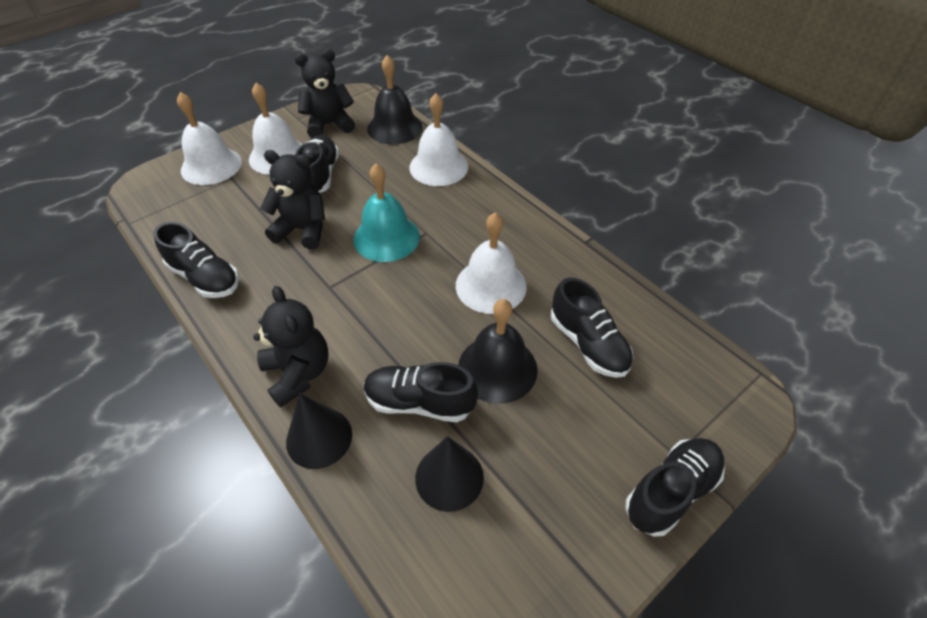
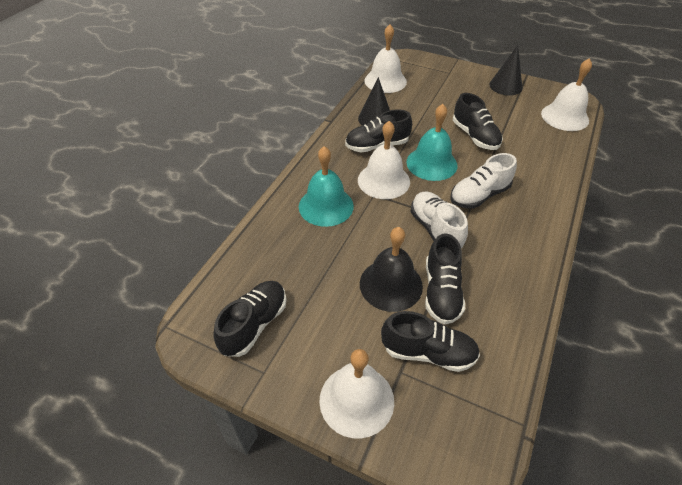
black bell: [367,55,422,144] [458,299,538,404] = 2 -> [360,227,423,312] = 1
black teddy bear: [253,286,329,408] [260,150,325,249] [295,49,355,138] = 3 -> none = 0
turquoise bell: [353,164,420,262] = 1 -> [299,146,354,227] [406,104,457,181] = 2
white shoe: none = 0 -> [410,191,468,248] [450,153,517,209] = 2

